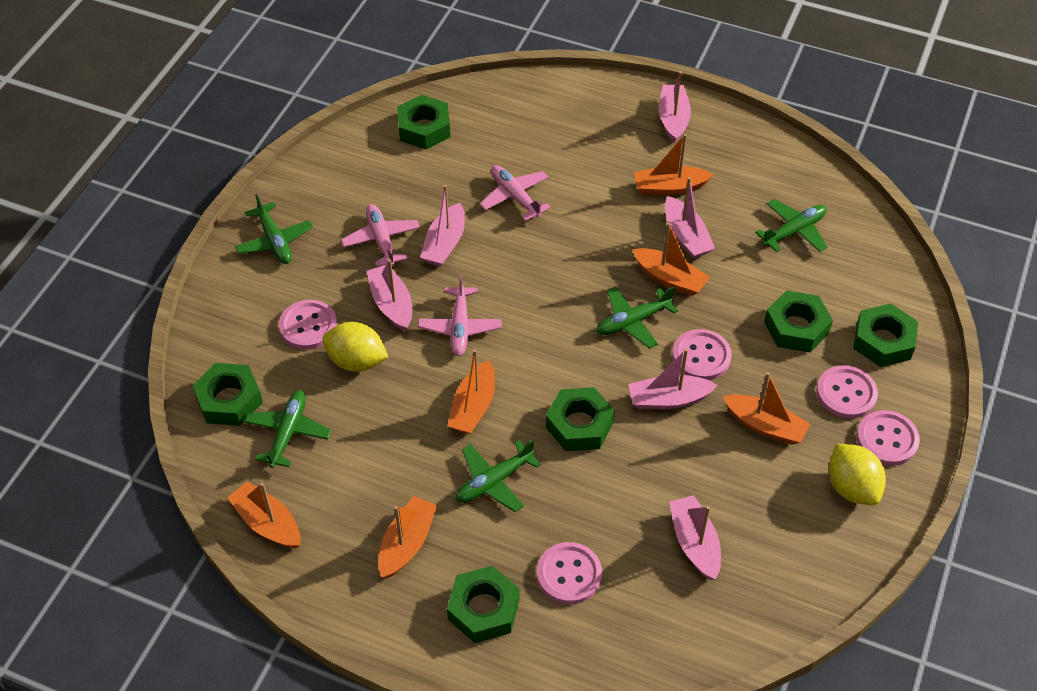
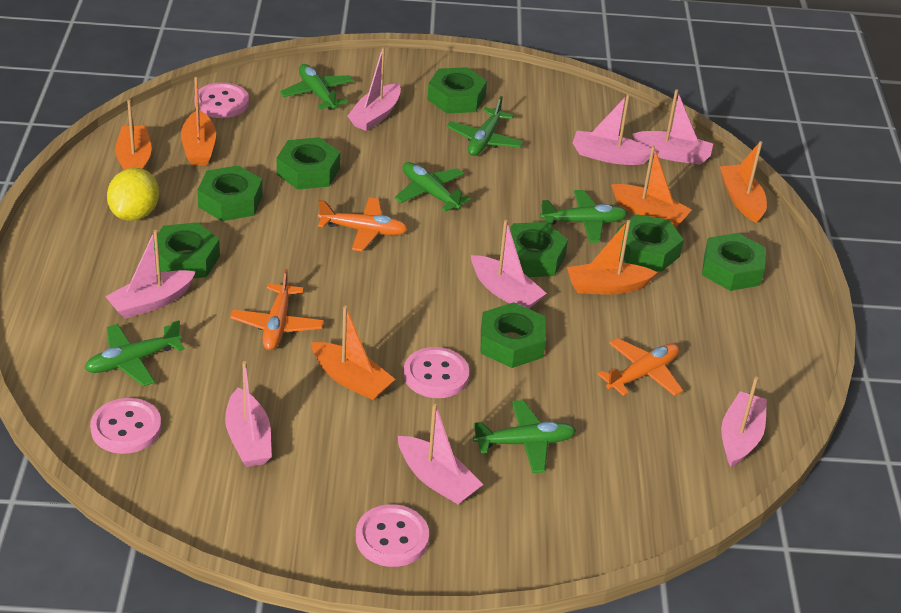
green nut: [192,363,263,426] [397,95,450,149] [447,566,520,643] [546,387,615,451] [764,290,833,352] [853,304,918,367] = 6 -> [154,222,220,279] [197,165,263,221] [277,137,340,190] [427,67,487,114] [481,302,546,368] [500,222,568,277] [616,214,684,272] [702,233,766,291] = 8
green plane: [235,194,313,264] [244,390,331,468] [456,439,541,512] [596,286,678,349] [755,199,827,252] = 5 -> [84,320,185,387] [280,64,354,110] [394,162,471,212] [447,96,524,156] [473,400,576,473] [540,190,628,243] = 6
orange plane: none = 0 -> [230,269,324,350] [318,197,408,252] [598,338,683,396] = 3
pink boat: [367,259,412,332] [420,185,465,266] [628,349,718,409] [659,71,691,143] [665,177,715,258] [669,495,721,580] = 6 -> [105,230,196,319] [225,361,272,467] [348,47,401,131] [398,404,483,504] [471,220,547,309] [573,94,651,165] [633,89,713,165] [721,377,767,467] = 8
pink button: [279,300,337,350] [537,542,602,604] [672,329,732,380] [816,365,878,419] [857,410,920,466] = 5 -> [90,398,162,454] [194,82,249,118] [356,504,429,567] [403,347,469,398] = 4
pink plane: [341,204,420,267] [418,274,502,356] [480,165,551,221] = 3 -> none = 0
yellow lemon: [322,322,388,372] [829,444,886,505] = 2 -> [107,168,159,221] = 1

